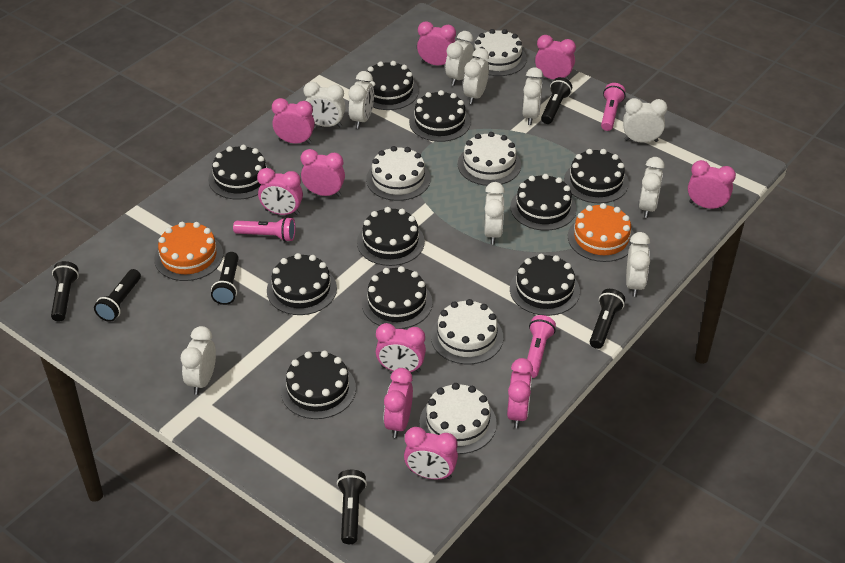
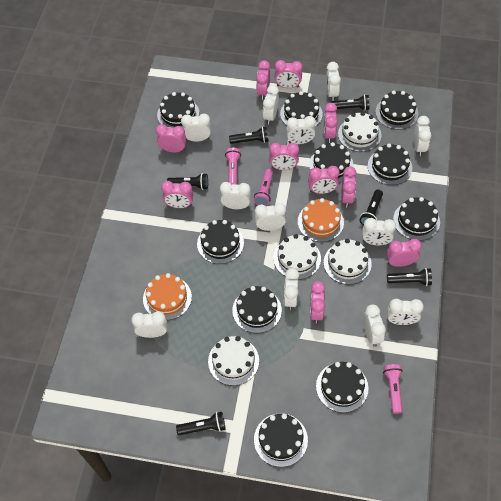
white cake: [366,146,431,201] [419,383,497,454] [431,299,503,364] [458,132,521,186] [473,29,527,76] = 5 -> [208,336,259,386] [274,234,321,280] [324,239,372,285] [338,112,381,152] = 4
white clock: [181,326,216,395] [304,82,346,127] [349,71,374,128] [445,31,474,86] [463,48,489,104] [484,182,505,245] [523,67,543,125] [623,98,667,143] [626,232,650,297] [639,157,665,218] = 10 -> [131,311,167,338] [181,114,211,142] [220,182,251,209] [255,203,286,231] [263,85,279,125] [284,268,299,310] [286,116,316,144] [326,62,341,101] [362,218,396,245] [363,305,386,347] [387,299,424,325] [414,116,431,156] = 12

